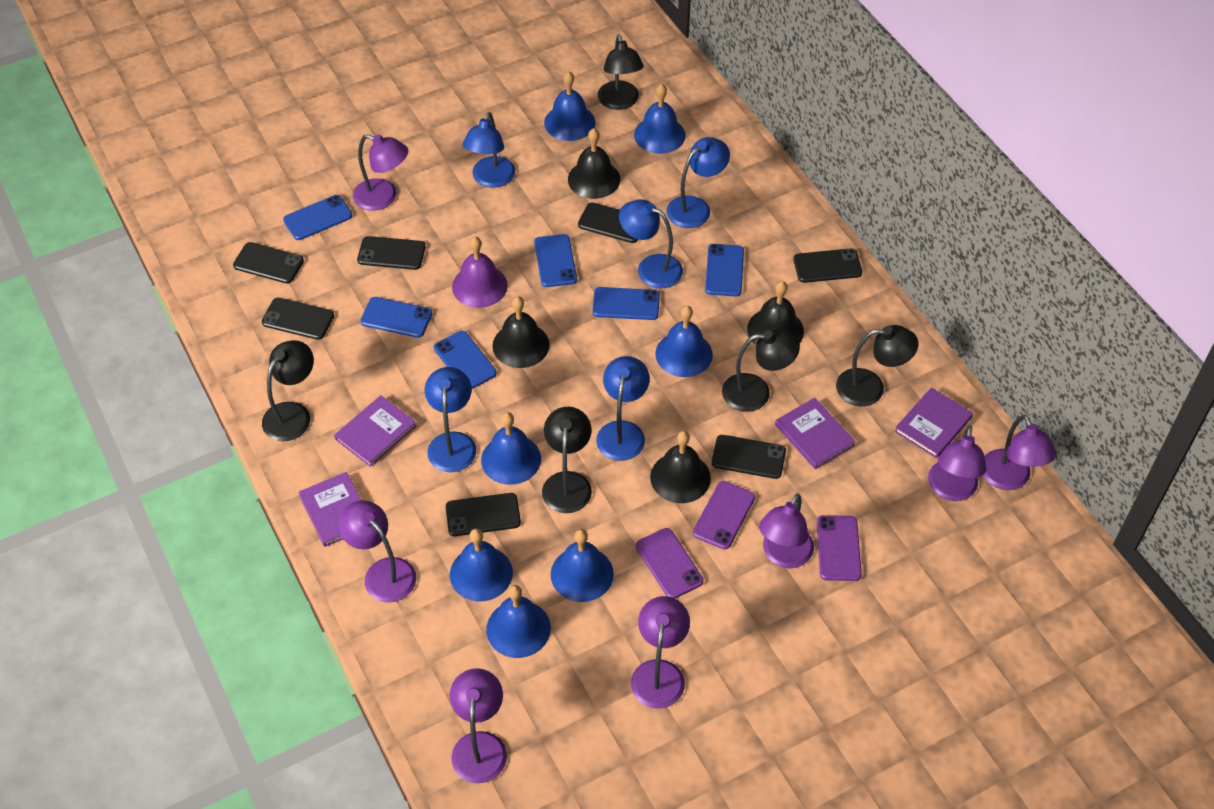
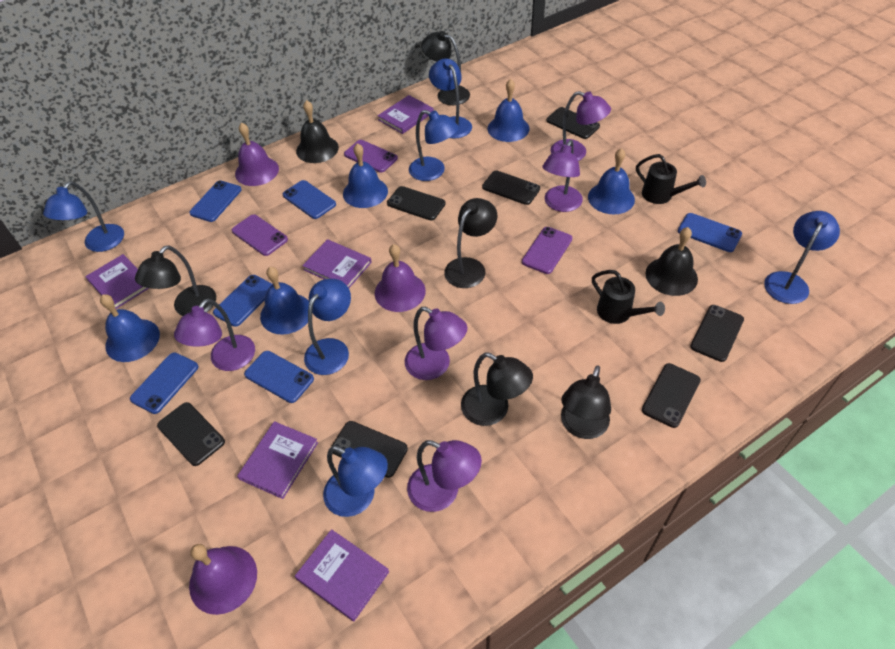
black bell: [492,296,550,368] [568,128,620,199] [650,431,711,503] [747,281,804,345] = 4 -> [296,100,339,163] [646,227,698,296] = 2
black watering can: none = 0 -> [592,270,665,324] [636,154,706,204] = 2
blue bell: [450,528,513,602] [481,412,541,485] [486,585,551,658] [544,71,595,141] [551,529,614,602] [634,84,686,154] [655,305,713,377] = 7 -> [100,294,160,362] [260,267,309,335] [343,143,388,208] [488,79,529,142] [588,148,635,214] = 5
blue lamp: [425,367,476,472] [463,112,515,188] [596,356,650,461] [619,199,683,288] [666,137,730,228] = 5 -> [43,181,124,252] [304,279,351,375] [323,446,388,517] [409,110,459,181] [429,58,472,138] [764,211,840,304] = 6
purple bell: [452,237,508,308] = 1 -> [189,544,257,615] [235,122,279,186] [375,244,426,312] = 3
purple book: [299,472,361,547] [334,396,416,467] [775,398,856,469] [894,387,973,458] = 4 -> [86,254,149,309] [237,421,318,499] [295,529,389,621] [302,239,372,288] [378,95,434,134] = 5
purple lamp: [338,500,416,603] [353,134,408,211] [450,668,507,783] [631,596,690,708] [759,493,814,568] [928,426,987,501] [983,415,1056,490] = 7 -> [174,299,255,371] [405,307,467,380] [407,440,482,512] [542,140,583,212] [551,91,611,161] = 5

